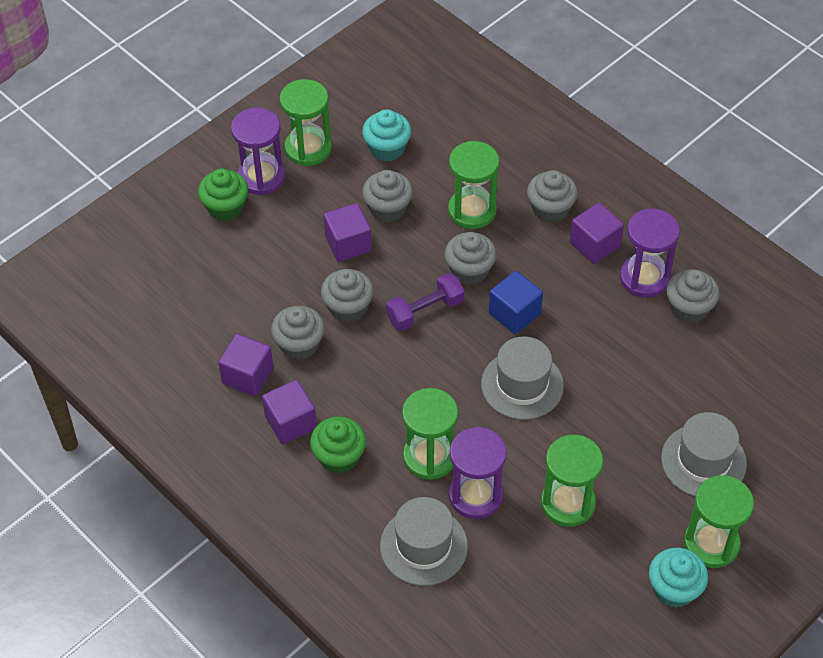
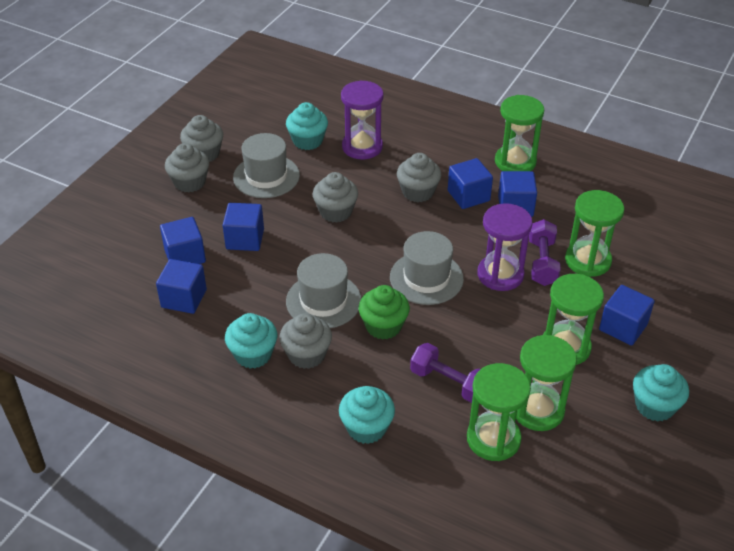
blue cube: [489,271,543,334] = 1 -> [156,259,207,314] [160,217,206,264] [223,203,264,251] [448,158,493,209] [498,171,537,217] [599,285,655,346] = 6
green cupcake: [198,169,248,221] [310,417,366,474] = 2 -> [358,285,410,340] = 1
grey cupcake: [271,306,325,360] [321,269,373,323] [362,170,413,222] [445,232,496,285] [527,170,578,223] [666,270,720,323] = 6 -> [165,143,209,193] [180,115,223,162] [279,313,332,369] [313,172,358,223] [397,153,441,202] = 5
purple cube: [218,334,273,396] [262,380,317,444] [323,203,372,262] [570,203,624,264] = 4 -> none = 0
purple dumbbell: [386,273,464,331] = 1 -> [410,343,481,403] [529,219,561,286] = 2
purple hourglass: [231,108,286,195] [449,427,507,519] [620,209,680,298] = 3 -> [341,80,383,159] [477,203,532,291] = 2
turquoise cupcake: [362,109,411,162] [649,548,708,608] = 2 -> [225,313,277,369] [286,102,328,150] [339,386,395,444] [633,364,689,422] = 4

